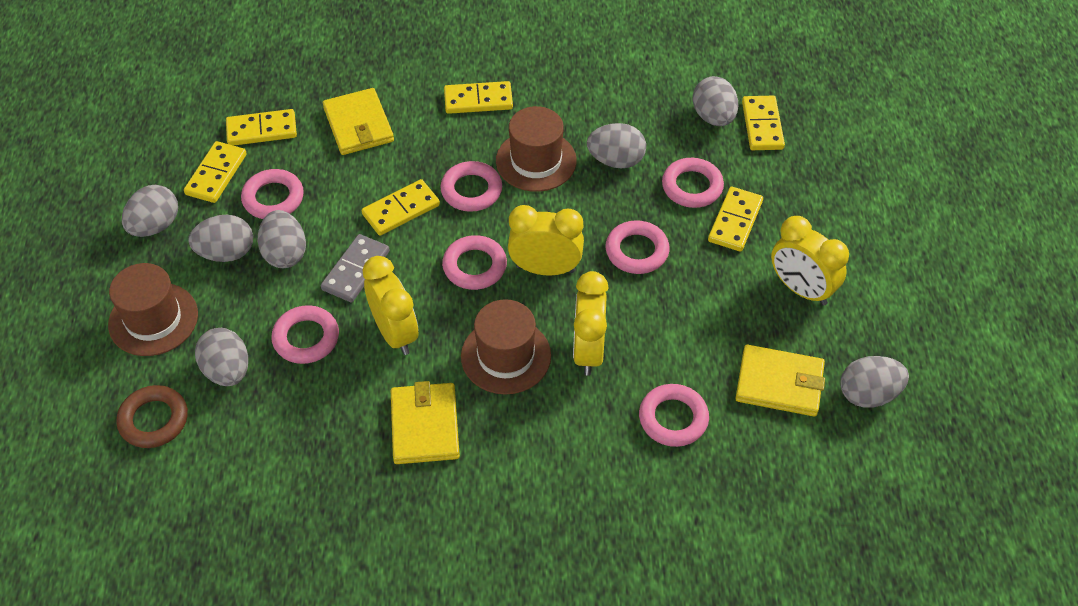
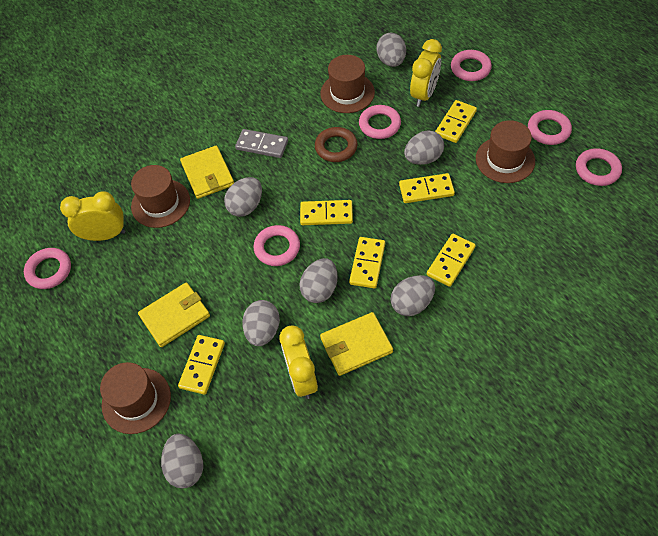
brown hat: [108,263,198,356] [461,299,551,395] [496,106,577,192] = 3 -> [100,362,171,434] [131,165,190,228] [320,55,375,113] [476,120,535,183] = 4
pink ring: [241,169,304,219] [271,305,339,364] [440,161,502,212] [442,235,507,290] [606,220,670,274] [639,384,709,447] [662,158,724,208] = 7 -> [24,248,71,289] [253,225,300,266] [359,105,401,139] [451,50,492,81] [528,110,572,145] [576,148,622,186] = 6
yellow clock: [363,256,418,355] [508,205,584,275] [573,271,609,376] [771,216,849,306] = 4 -> [60,191,126,241] [279,326,318,399] [410,39,442,107] = 3

